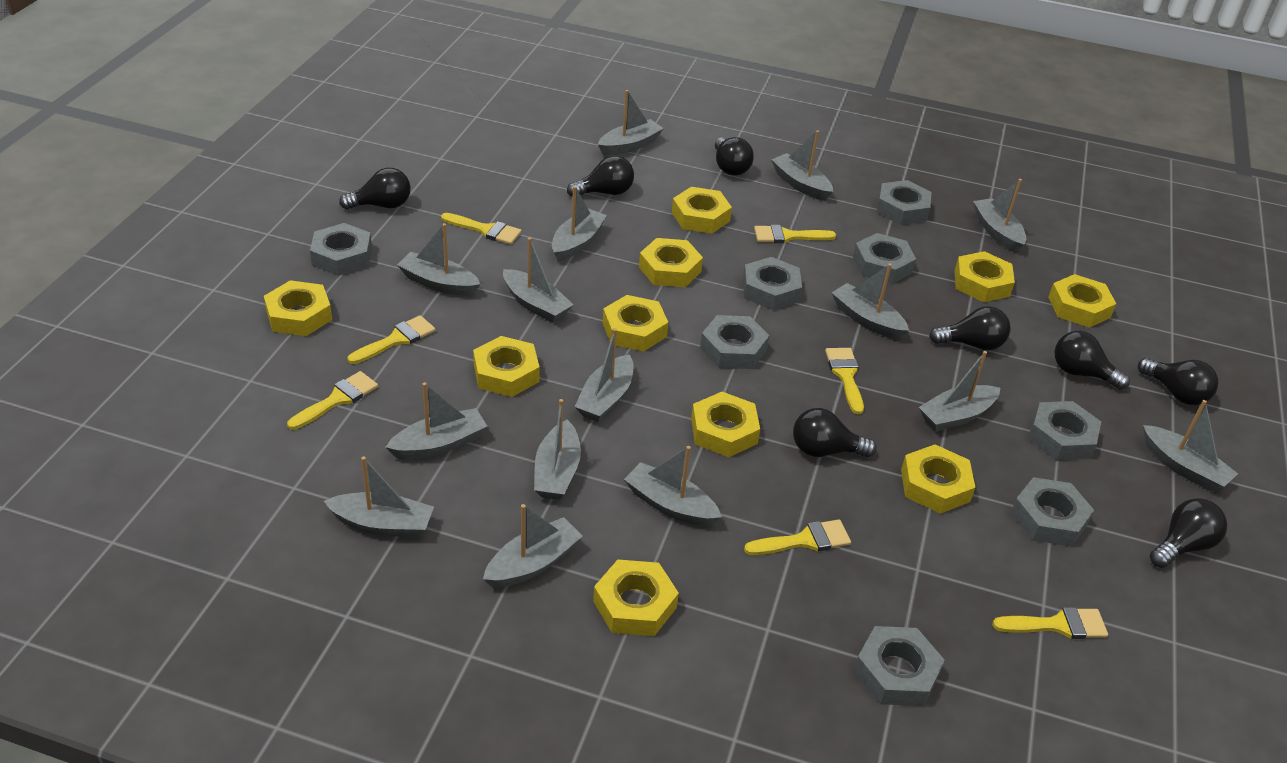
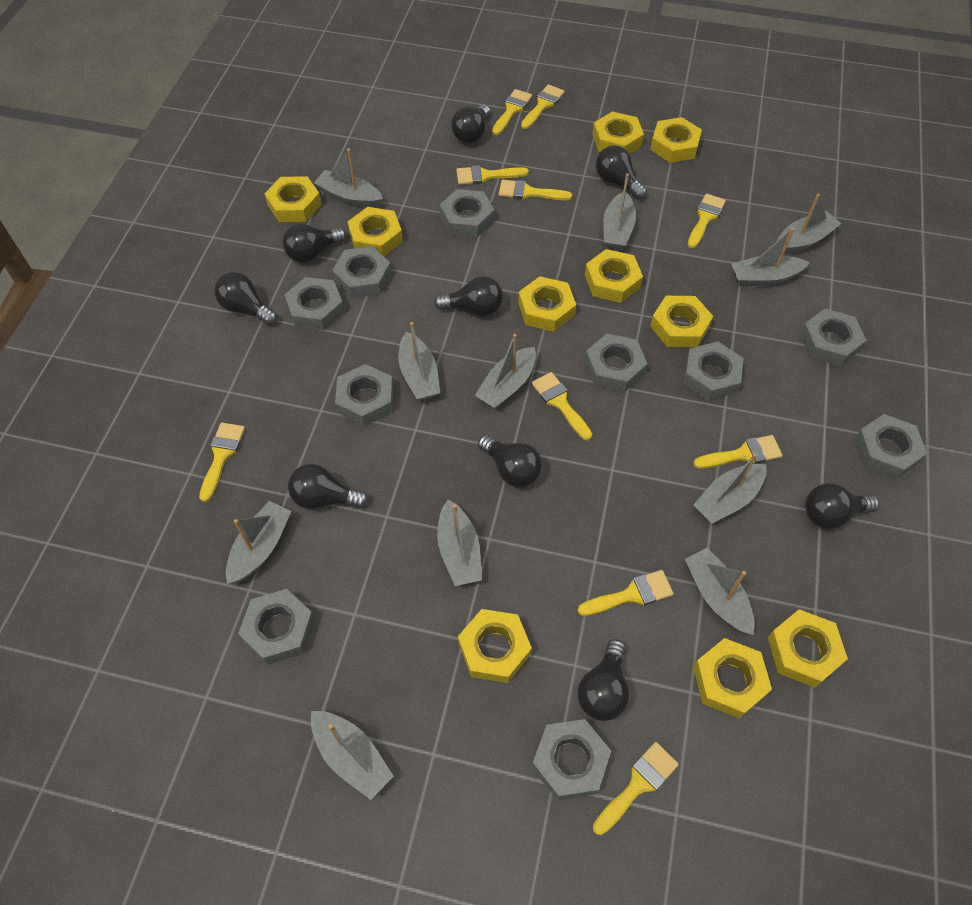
black light bulb: [339,168,411,209] [567,156,634,197] [715,137,754,175] [793,408,877,457] [929,306,1011,350] [1054,331,1130,390] [1138,358,1218,405] [1150,498,1227,568] = 8 -> [214,272,277,325] [283,224,346,263] [288,464,369,509] [434,276,503,317] [451,104,490,143] [478,435,542,488] [578,639,629,721] [596,145,647,199] [805,483,879,529] = 9
grey boat: [324,456,434,537] [385,382,487,459] [397,223,480,296] [483,504,583,588] [503,237,574,323] [534,399,581,500] [552,186,607,261] [575,328,634,422] [598,90,664,155] [624,446,722,526] [771,130,833,201] [832,263,909,339] [919,351,1000,431] [973,179,1026,253] [1143,400,1238,492] = 15 -> [226,501,292,584] [311,711,394,800] [314,149,383,208] [399,322,440,401] [437,500,482,586] [475,334,536,409] [603,173,636,250] [685,548,755,635] [693,453,766,524] [731,228,810,286] [777,194,841,254] = 11
grey nut: [310,223,372,276] [700,315,769,369] [743,257,802,310] [853,233,916,284] [854,626,945,706] [876,180,932,225] [1011,477,1094,547] [1028,401,1101,460] = 8 -> [238,589,315,665] [284,277,345,330] [332,246,392,298] [335,364,393,426] [440,189,494,237] [532,719,611,800] [585,334,648,392] [683,341,744,401] [800,309,866,366] [854,414,927,479] = 10
yellow brush: [287,371,378,430] [347,315,436,364] [441,213,522,245] [744,520,851,555] [754,225,836,243] [825,348,864,414] [992,607,1108,639] = 7 -> [199,422,245,502] [456,165,529,185] [492,89,532,135] [499,180,572,200] [521,84,565,129] [532,372,592,440] [577,570,674,616] [593,742,679,835] [688,193,726,248] [693,435,783,469] = 10

